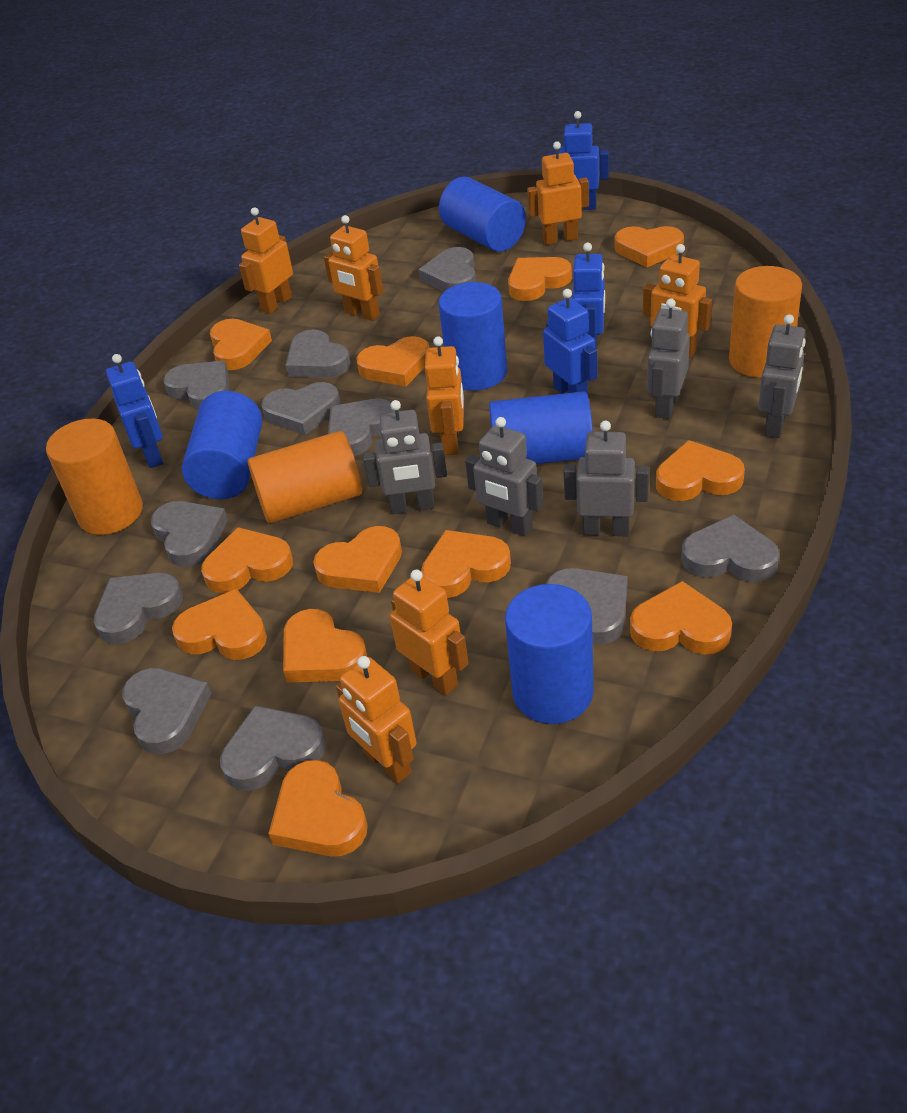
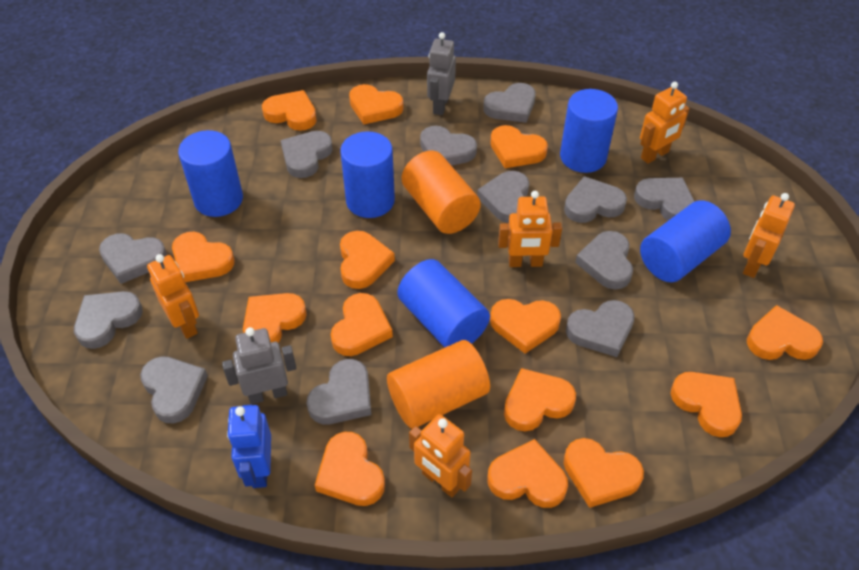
blue robot: [106,354,163,468] [543,289,598,395] [549,111,609,210] [572,242,605,349] = 4 -> [227,405,271,488] = 1
grey heart: [94,573,183,644] [122,668,212,754] [151,501,228,567] [163,361,229,410] [220,705,326,791] [261,382,341,435] [285,330,351,378] [328,399,395,456] [419,247,476,292] [546,568,627,645] [681,514,779,582] = 11 -> [74,291,143,349] [99,233,167,284] [140,356,208,424] [281,131,333,178] [307,359,371,424] [420,126,477,166] [477,171,529,223] [483,83,536,123] [564,176,627,223] [566,300,635,357] [575,231,633,289] [634,178,695,221] = 12
grey robot: [363,400,447,514] [465,417,543,536] [563,420,649,536] [647,298,690,419] [758,314,806,438] = 5 -> [222,327,296,404] [427,32,456,115] = 2
orange cylinder: [46,419,143,535] [248,431,362,523] [729,266,802,378] = 3 -> [387,340,490,429] [402,151,481,234] = 2
orange heart: [172,589,267,660] [201,527,293,594] [210,319,272,370] [268,760,368,856] [283,609,367,682] [313,526,402,593] [356,336,429,386] [421,530,511,598] [508,257,572,301] [614,226,684,267] [630,581,732,655] [656,440,745,501] = 12 -> [172,231,235,282] [243,293,307,343] [262,90,317,131] [315,432,385,506] [331,293,393,356] [340,231,395,289] [349,84,404,125] [488,439,568,508] [490,125,548,168] [490,299,561,354] [504,368,576,431] [564,438,644,508] [670,372,742,437] [747,305,823,360] = 14
orange robot: [239,207,293,314] [324,215,383,321] [336,656,416,784] [390,569,469,695] [425,337,464,455] [527,141,589,245] [643,244,712,357] = 7 -> [147,254,199,339] [409,414,472,497] [498,191,562,267] [640,82,690,164] [743,193,795,278] = 5

